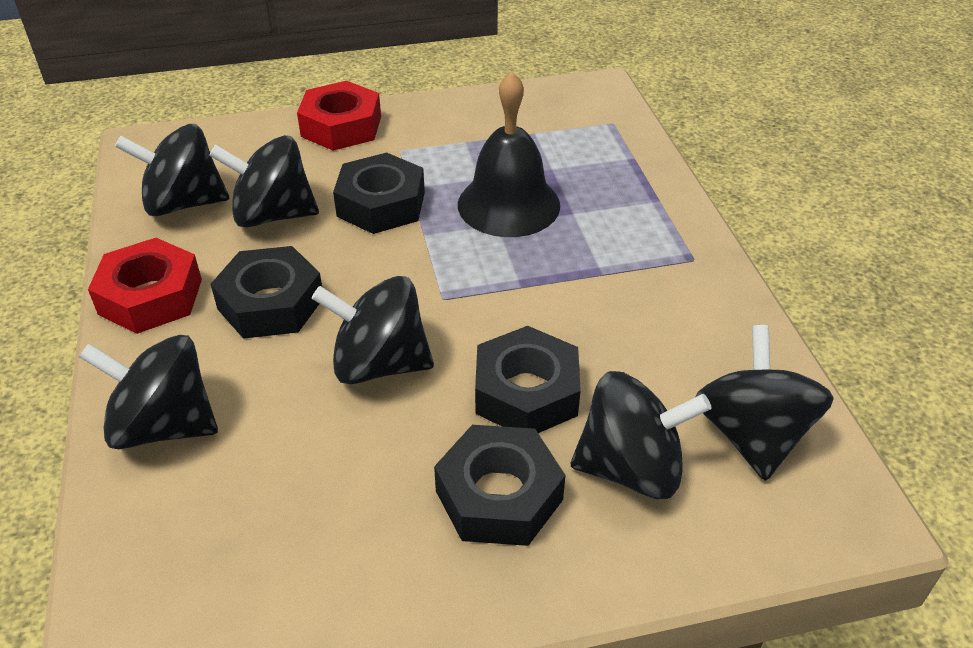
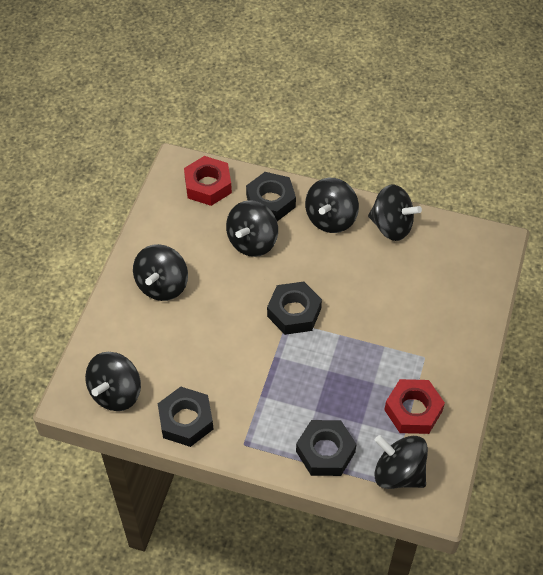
black bell: [458,71,560,237] = 1 -> none = 0

